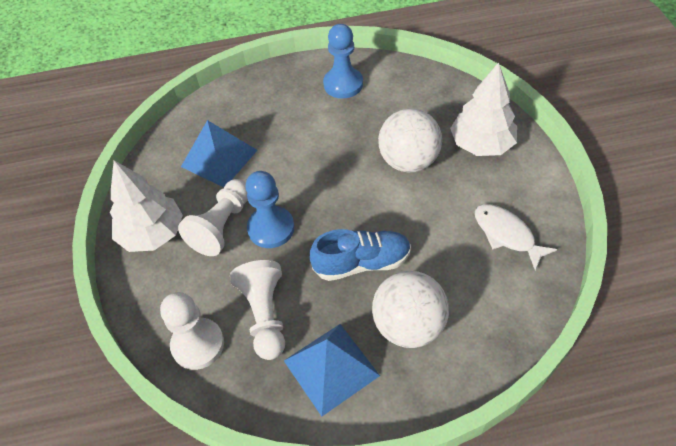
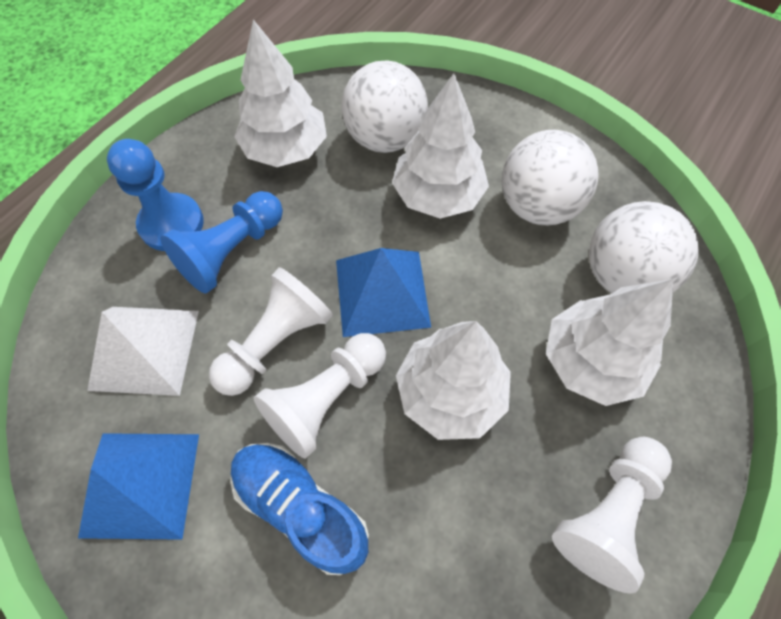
white ball: [372,271,449,348] [378,108,442,172] = 2 -> [341,60,428,153] [502,130,598,225] [589,201,699,293] = 3
white fish: [475,204,558,271] = 1 -> none = 0
white pyramid: none = 0 -> [87,307,199,396] = 1
white tree: [110,160,183,252] [450,62,517,156] = 2 -> [234,19,327,167] [392,73,489,219] [396,321,511,440] [546,279,673,406] = 4

